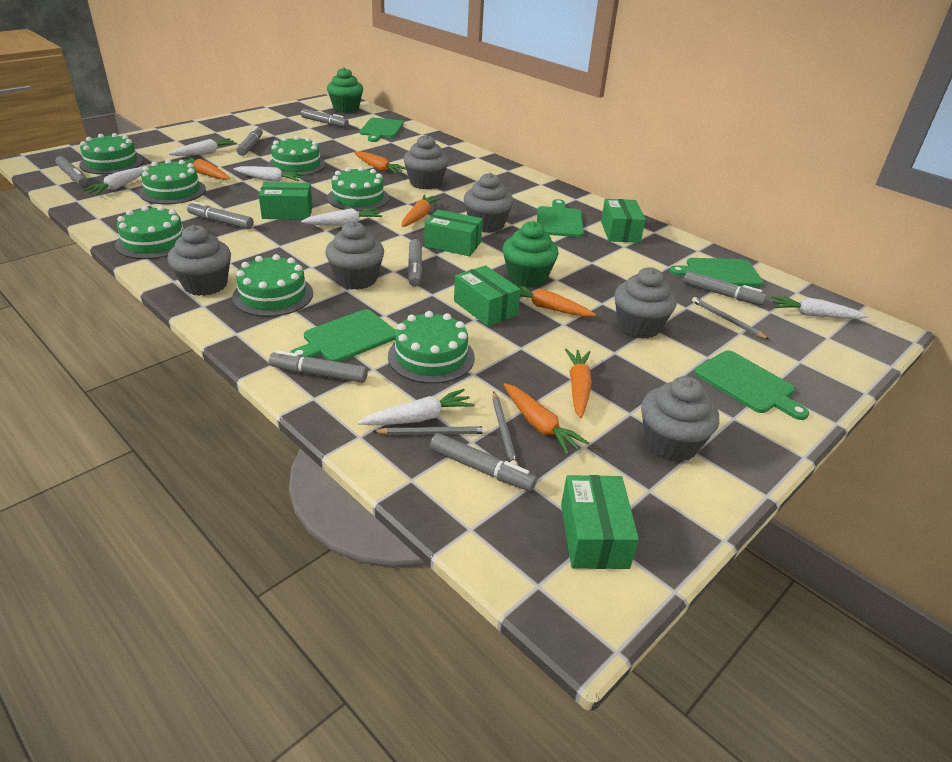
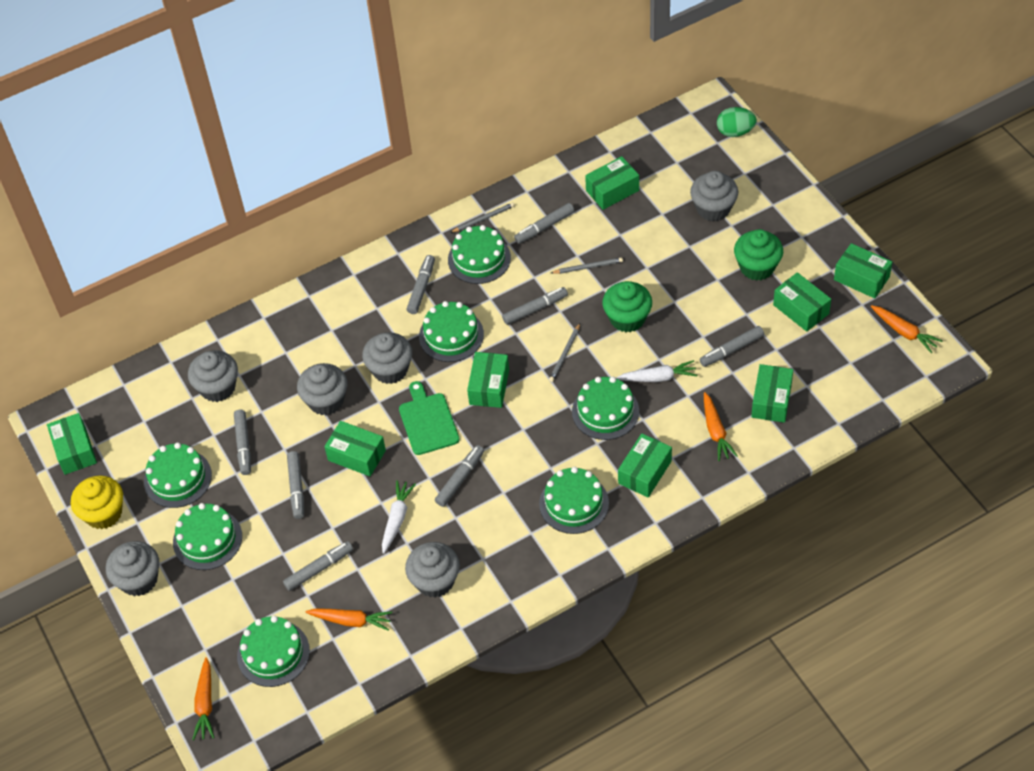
green box: [259,182,313,220] [424,209,483,256] [454,265,521,326] [561,475,639,569] [601,199,646,243] = 5 -> [47,413,97,475] [324,421,386,476] [467,352,509,408] [585,156,639,210] [618,434,672,497] [751,364,793,423] [773,272,831,332] [834,243,892,298] = 8
green cutting board: [290,309,396,362] [360,118,404,142] [537,199,584,237] [669,258,763,287] [694,350,809,420] = 5 -> [399,381,460,455] = 1
green egg: none = 0 -> [717,107,757,137] = 1
orange carrot: [176,157,230,180] [354,151,406,174] [402,195,441,227] [503,383,589,455] [514,284,596,317] [565,349,592,418] = 6 -> [192,657,214,740] [305,608,392,631] [704,392,738,461] [871,305,942,353] = 4
white carrot: [82,167,143,195] [168,138,237,156] [233,166,305,182] [301,208,382,226] [358,389,475,425] [771,296,869,319] = 6 -> [382,480,416,554] [616,360,697,382] = 2
yellow cupcake: none = 0 -> [71,475,123,529] = 1

